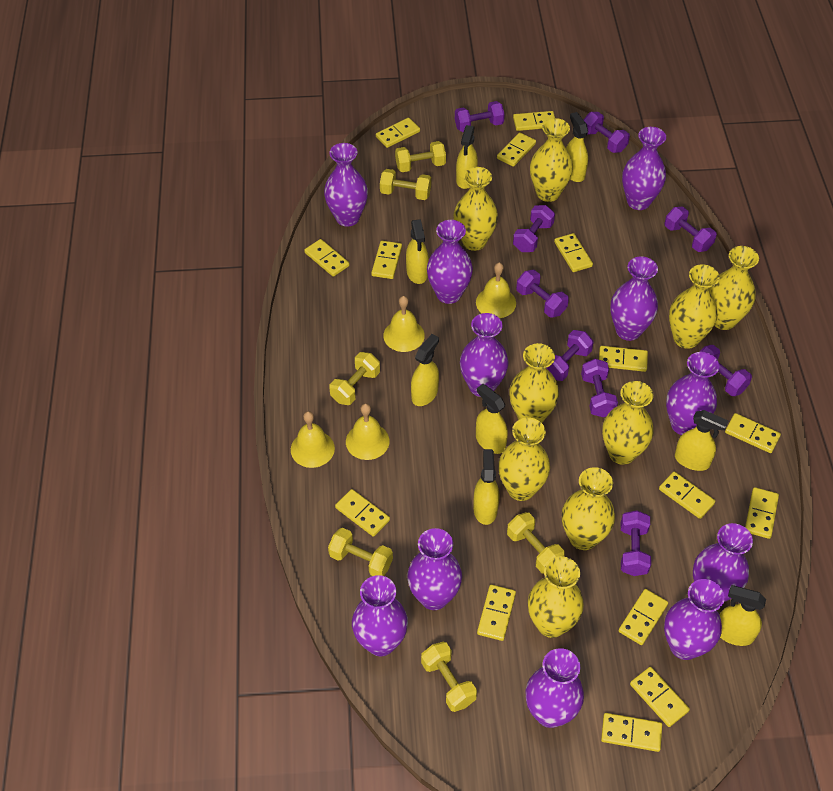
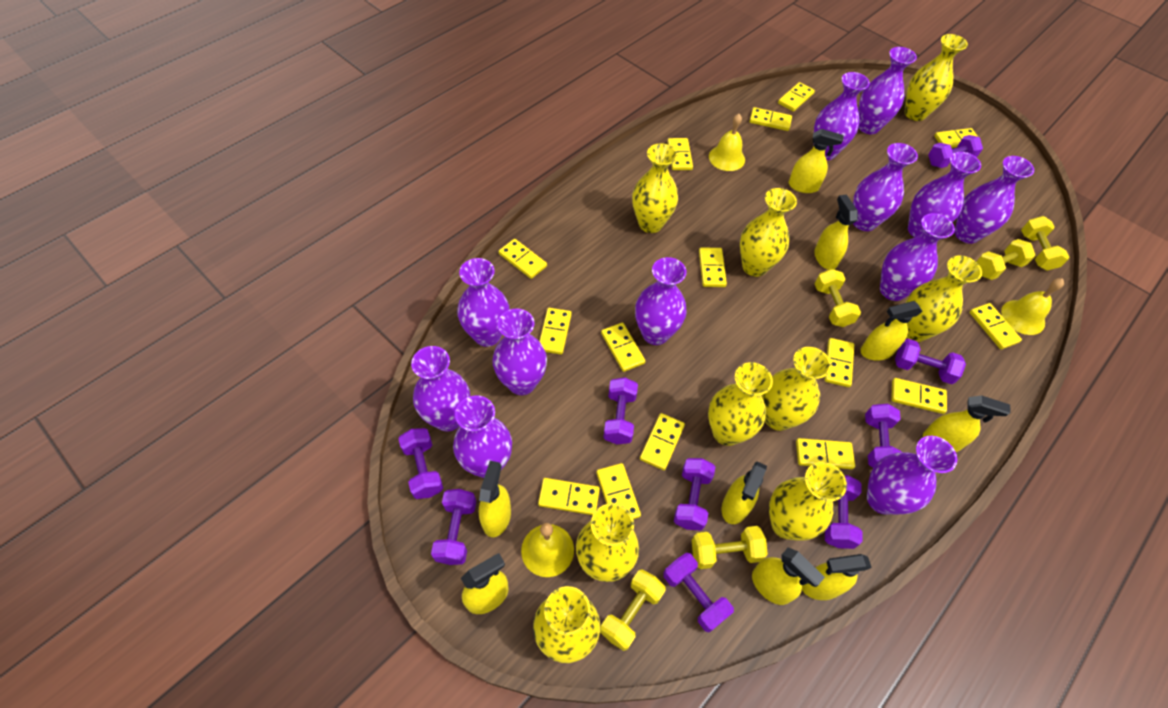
purple vase: [324,143,368,227] [352,575,408,656] [407,528,462,610] [427,220,473,304] [460,313,508,397] [525,648,584,728] [610,256,658,341] [622,127,666,210] [664,579,725,660] [666,352,719,435] [693,523,753,602] = 11 -> [411,346,470,431] [453,395,512,478] [457,258,510,347] [492,308,547,395] [635,257,687,345] [814,72,870,160] [853,143,918,231] [858,47,917,134] [867,436,957,515] [880,213,955,301] [908,152,981,237] [954,156,1034,244] = 12
yellow bell: [291,411,335,468] [346,403,390,460] [383,296,425,352] [476,263,516,318] = 4 -> [521,523,574,577] [709,114,745,171] [1001,278,1064,335] = 3
yellow dumbbell: [328,528,393,576] [329,352,380,405] [380,169,431,200] [395,141,446,172] [421,642,477,712] [507,512,565,574] = 6 -> [600,570,666,651] [692,526,768,569] [815,269,861,327] [976,239,1036,280] [1021,216,1069,271] = 5
yellow spray bottle: [406,219,429,284] [411,334,439,406] [456,125,478,189] [473,449,499,525] [476,384,508,454] [566,112,588,182] [675,410,728,471] [720,585,766,646] = 8 -> [461,553,508,614] [479,461,511,537] [722,461,767,524] [752,547,825,605] [789,129,844,193] [802,554,872,600] [814,195,858,270] [860,301,922,361] [923,395,1011,452] = 9

